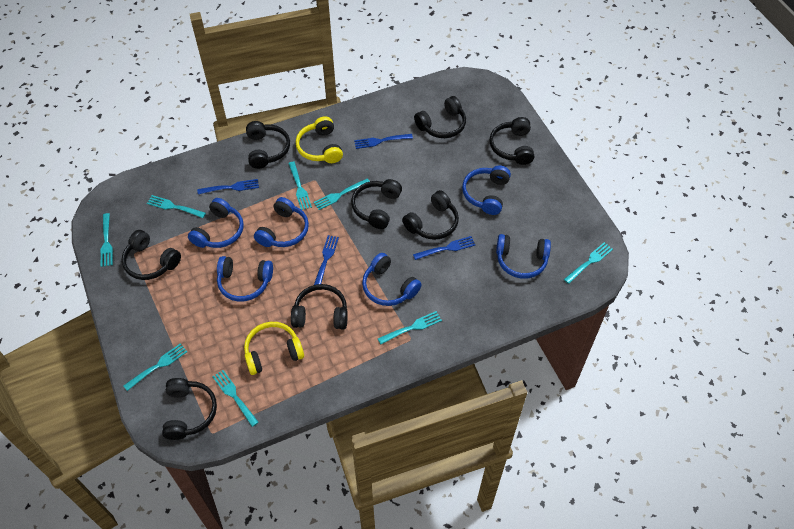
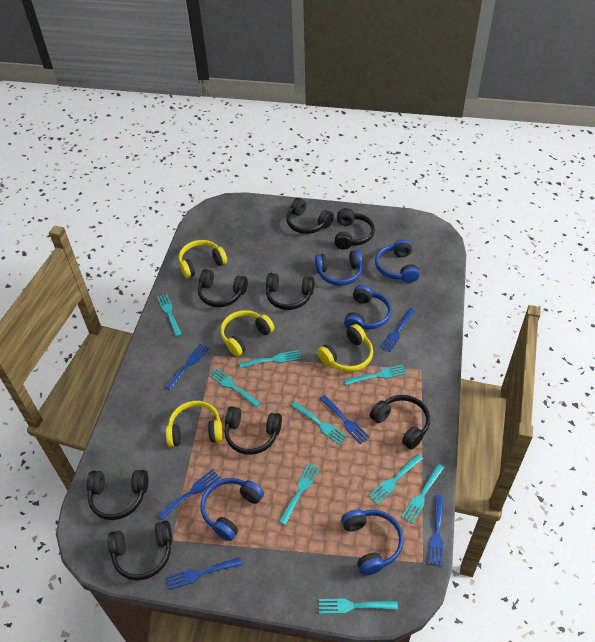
blue fork: [197,179,259,194] [314,235,339,285] [354,134,413,149] [413,236,475,260] = 4 -> [158,469,220,520] [165,343,209,390] [166,557,242,590] [320,395,370,444] [380,308,415,352] [428,495,444,567] = 6
blue headphones: [188,198,244,248] [217,256,273,302] [254,197,309,247] [362,253,422,306] [462,165,511,215] [496,234,551,279] = 6 -> [201,478,264,541] [315,250,362,286] [341,509,403,576] [344,285,392,329] [375,239,420,283] = 5
turquoise fork: [101,213,113,267] [123,343,187,391] [147,195,206,218] [213,370,259,427] [288,162,312,210] [313,178,370,210] [378,311,442,344] [564,242,613,284] = 8 -> [157,294,182,337] [209,368,260,407] [239,350,301,368] [279,463,320,525] [291,401,347,444] [319,599,398,614] [344,365,407,385] [368,454,423,505] [401,464,444,524] = 9
yellow headphones: [244,322,304,375] [296,116,343,163] = 2 -> [166,401,223,447] [179,240,227,278] [220,310,275,357] [317,324,373,372] = 4

